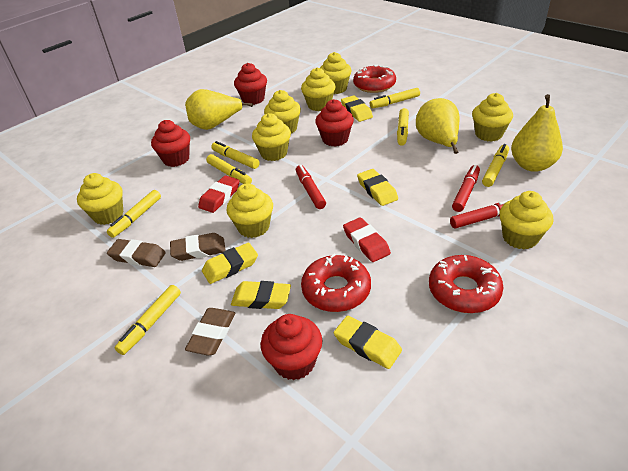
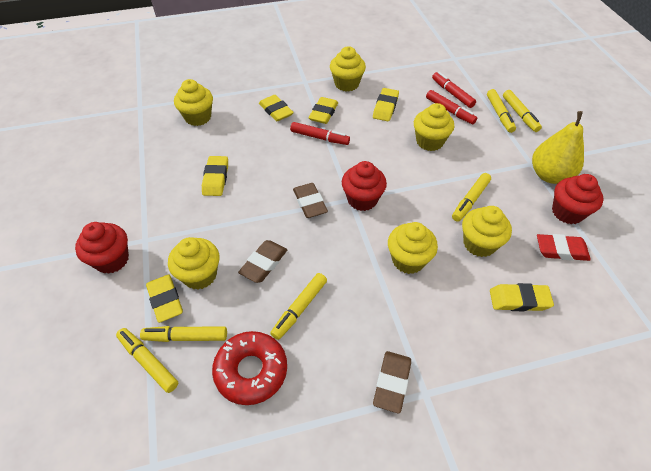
red cupcake: [151,120,190,167] [234,63,267,105] [261,314,323,380] [315,99,354,147] = 4 -> [75,222,129,274] [342,161,387,211] [552,174,604,224] = 3
red donut: [301,254,371,312] [353,65,396,93] [429,255,503,313] = 3 -> [212,331,287,405] = 1
red eraser: [198,175,240,213] [343,217,391,262] = 2 -> [537,234,591,261] = 1
yellow cupcake: [77,173,123,225] [226,183,273,238] [252,113,291,161] [264,90,301,134] [301,67,336,111] [320,52,352,94] [472,93,513,142] [500,191,553,250] = 8 -> [168,237,219,290] [174,79,213,126] [330,46,366,92] [388,222,438,274] [414,103,454,151] [462,206,512,257] = 6
yellow eraser: [202,243,258,284] [231,281,291,309] [334,316,402,369] [341,95,373,122] [357,169,398,206] = 5 -> [146,275,183,323] [202,156,228,196] [259,95,294,121] [309,97,338,124] [373,88,399,121] [490,283,554,311] = 6
yellow marker: [107,190,161,238] [115,285,181,355] [206,154,252,184] [211,141,260,169] [370,88,420,109] [397,108,409,146] [482,144,509,187] = 7 -> [116,328,178,393] [140,326,227,342] [270,273,327,340] [452,173,491,222] [487,89,516,133] [503,90,542,132] = 6
yellow pear: [185,89,253,130] [416,98,460,154] [511,94,563,172] = 3 -> [532,111,584,184] = 1

